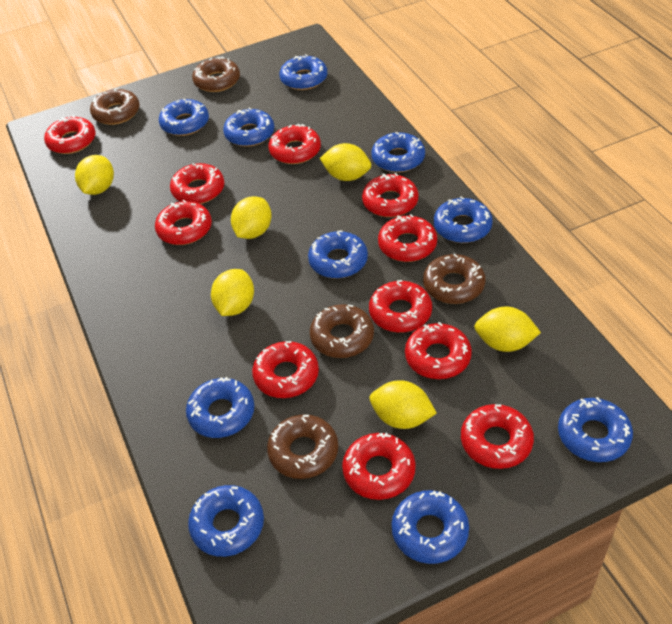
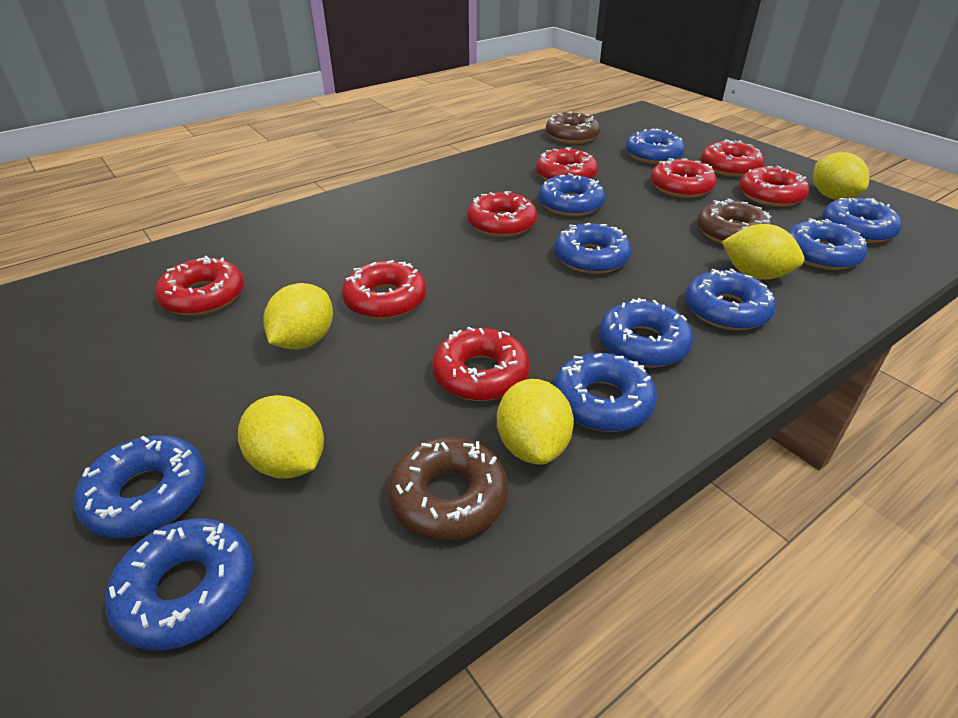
brown donut: [90,88,140,125] [192,57,240,92] [267,414,338,479] [310,304,374,358] [423,254,485,304] = 5 -> [388,437,508,541] [546,111,600,144] [697,198,773,244] = 3
red donut: [44,115,96,154] [155,200,212,245] [170,163,224,204] [252,341,319,398] [268,124,321,164] [342,433,416,500] [362,173,418,217] [369,280,432,333] [378,214,437,262] [405,322,472,379] [461,404,534,469] = 11 -> [155,256,244,316] [342,260,427,319] [432,327,530,401] [467,191,537,237] [536,147,598,181] [651,158,717,198] [701,139,764,177] [739,166,809,207] = 8
yellow lemon: [75,155,114,195] [211,269,254,316] [231,196,272,239] [320,143,371,181] [370,380,437,429] [474,306,541,352] = 6 -> [238,395,324,478] [263,283,333,350] [497,379,574,465] [722,224,804,280] [813,152,869,200] = 5

